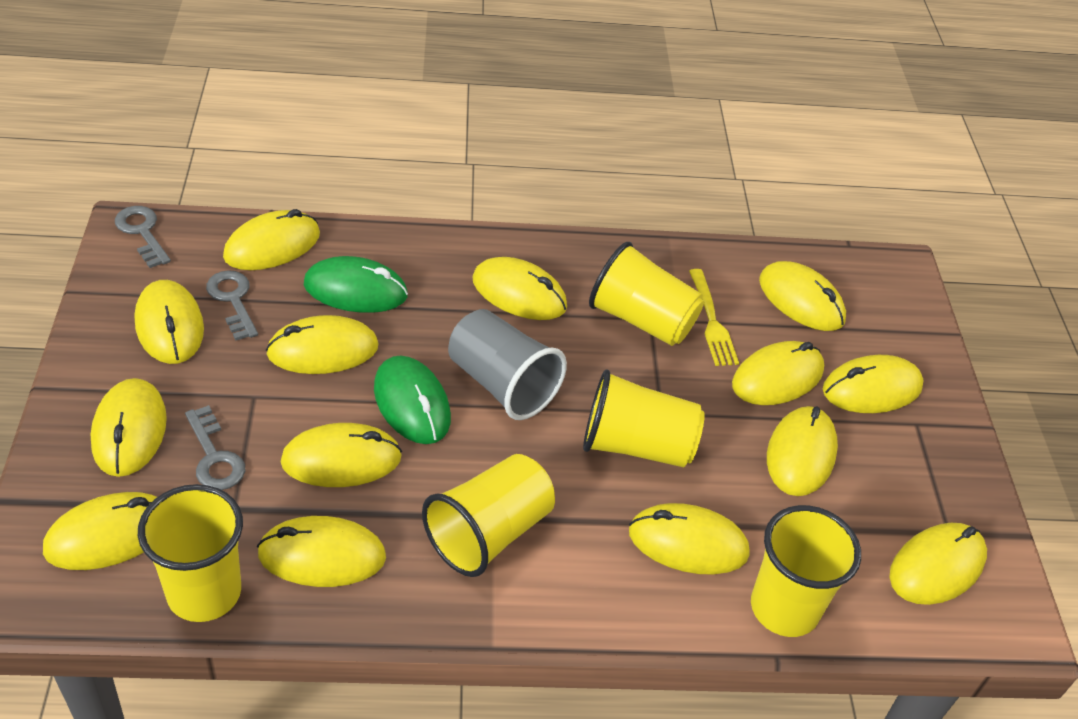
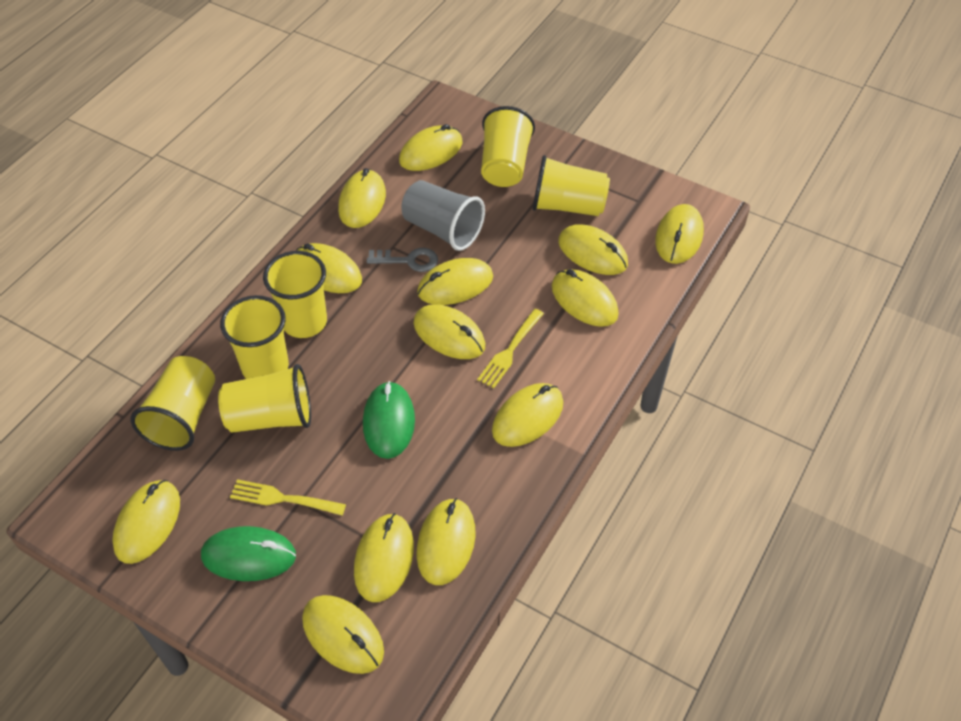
grey key: [115,206,171,268] [185,405,245,490] [206,270,258,340] = 3 -> [367,248,438,272] = 1
yellow cup: [138,484,243,622] [422,454,555,577] [583,369,705,467] [589,242,704,346] [751,505,861,637] = 5 -> [131,356,215,451] [218,364,311,433] [220,295,289,379] [263,251,327,338] [481,106,535,187] [532,155,610,216] = 6
yellow fork: [689,269,739,366] = 1 -> [230,479,346,516] [477,309,544,388] = 2
yellow mouse: [43,492,157,570] [91,378,167,477] [135,280,204,364] [223,209,320,270] [257,516,386,587] [266,315,378,374] [280,423,402,487] [472,257,567,320] [629,503,750,575] [732,341,824,405] [759,261,846,331] [767,406,838,496] [823,355,924,413] [890,523,987,605] = 14 -> [112,480,180,564] [296,243,362,293] [302,595,384,674] [338,168,386,228] [354,513,414,602] [399,124,462,171] [414,304,485,359] [417,258,493,305] [417,498,475,585] [492,383,563,447] [552,269,619,327] [558,225,628,275] [655,204,704,264] = 13

